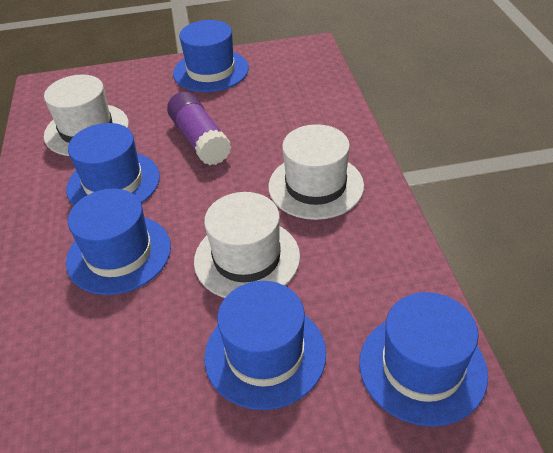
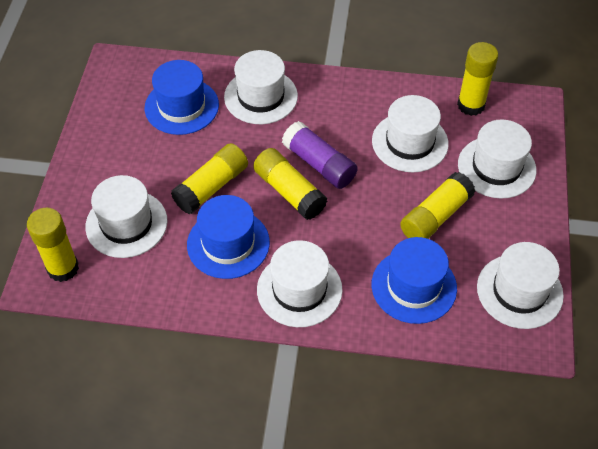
blue hat: [66,123,160,206] [66,189,171,295] [173,20,249,92] [204,281,326,410] [359,292,488,427] = 5 -> [145,60,219,135] [187,195,270,279] [372,237,457,324] = 3
white hat: [44,75,129,156] [194,192,300,298] [268,124,364,220] = 3 -> [85,175,167,258] [224,50,298,124] [257,240,343,327] [372,95,449,172] [458,119,536,199] [477,242,564,329] = 6
yellow glue stick: none = 0 -> [27,208,79,282] [171,143,248,214] [253,148,327,220] [400,172,475,239] [457,42,498,116] = 5

